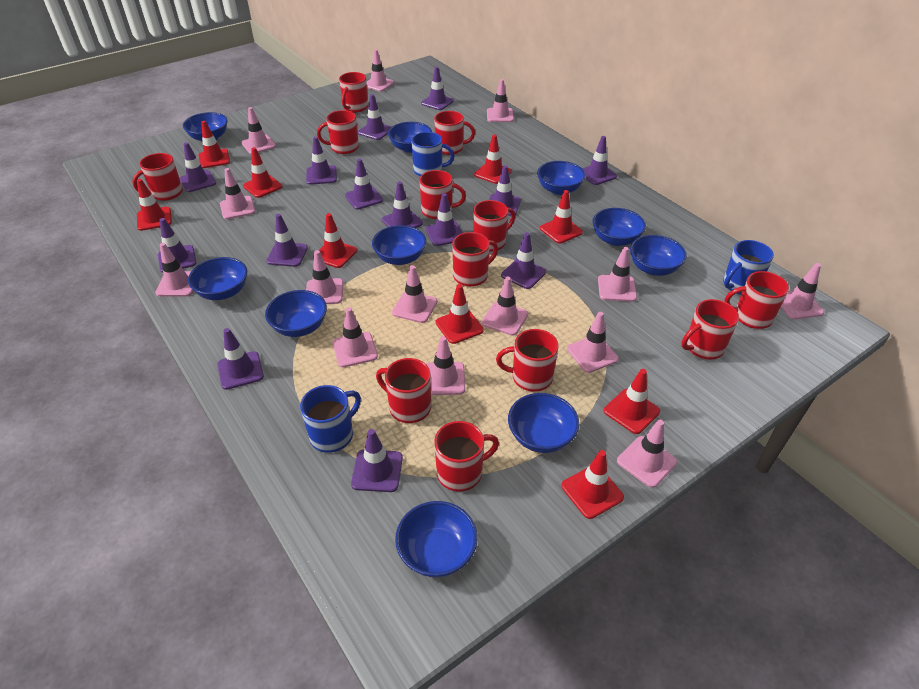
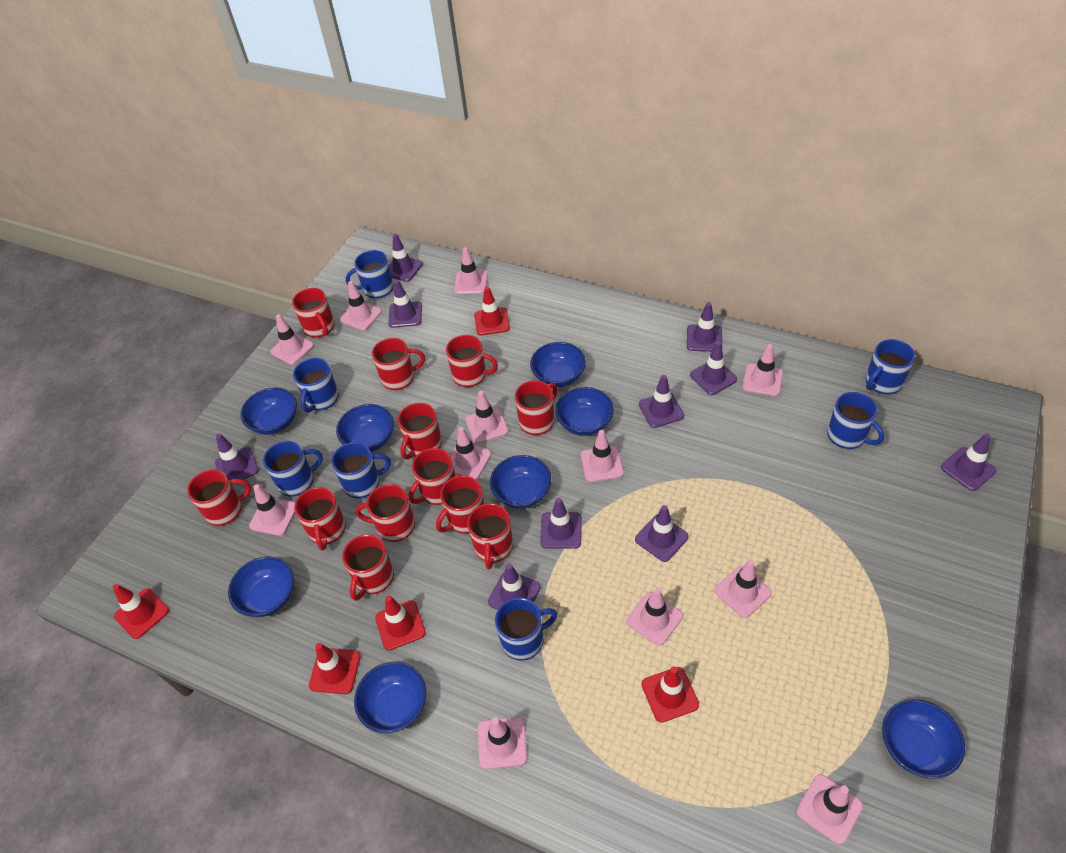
blue bowl: [183,112,228,141] [188,257,247,300] [265,290,327,337] [372,225,426,265] [388,122,432,153] [395,501,477,578] [508,393,579,453] [537,161,586,195] [592,208,646,246] [630,235,687,276] = 10 -> [228,557,294,617] [240,388,297,435] [336,404,394,452] [354,662,426,733] [490,455,551,509] [530,342,586,387] [555,387,614,436] [882,699,965,779] = 8
blue mug: [300,385,361,453] [411,132,455,176] [723,240,774,295] = 3 -> [263,441,323,497] [293,358,339,413] [331,442,391,498] [346,250,394,299] [495,598,558,661] [827,392,884,449] [866,339,915,395] = 7
pink traffic cone: [155,243,194,297] [220,168,256,219] [241,107,276,154] [306,250,343,304] [333,307,378,367] [366,49,394,91] [392,265,437,323] [426,336,465,395] [482,277,528,336] [487,79,514,122] [567,312,619,373] [598,247,637,302] [617,420,677,488] [781,263,824,319] = 14 -> [249,484,295,536] [270,314,314,365] [340,281,382,331] [450,427,491,479] [454,247,488,294] [465,391,508,444] [478,717,527,769] [581,430,624,482] [626,588,683,646] [714,560,772,618] [742,344,783,396] [797,774,863,845] = 12
purple traffic cone: [158,218,197,273] [180,142,216,192] [217,328,264,390] [266,214,308,267] [306,137,337,185] [345,159,383,210] [351,429,403,492] [358,94,391,140] [382,182,423,228] [421,67,454,110] [426,193,463,246] [489,165,521,216] [501,232,546,289] [582,136,617,185] = 14 -> [215,434,259,480] [388,280,422,328] [389,233,423,282] [488,564,541,610] [540,498,582,549] [635,505,689,562] [639,375,684,428] [687,302,722,352] [690,341,737,395] [941,434,996,491] = 10
red traffic cone: [137,179,172,231] [198,121,230,168] [243,147,283,198] [313,213,357,268] [435,284,484,344] [474,135,512,184] [540,190,583,244] [561,450,624,519] [604,369,660,434] = 9 -> [113,584,169,639] [309,643,360,694] [375,596,426,651] [474,286,510,335] [642,666,699,723] = 5

